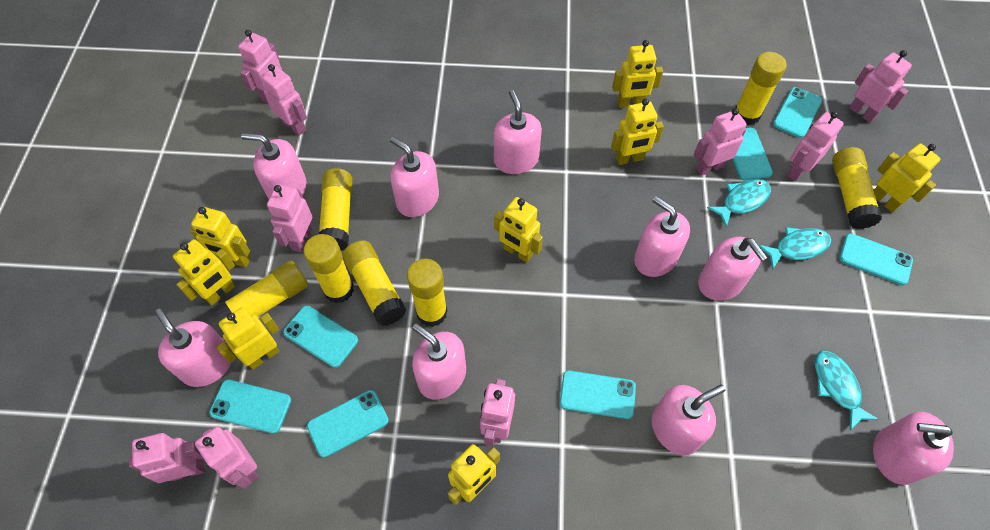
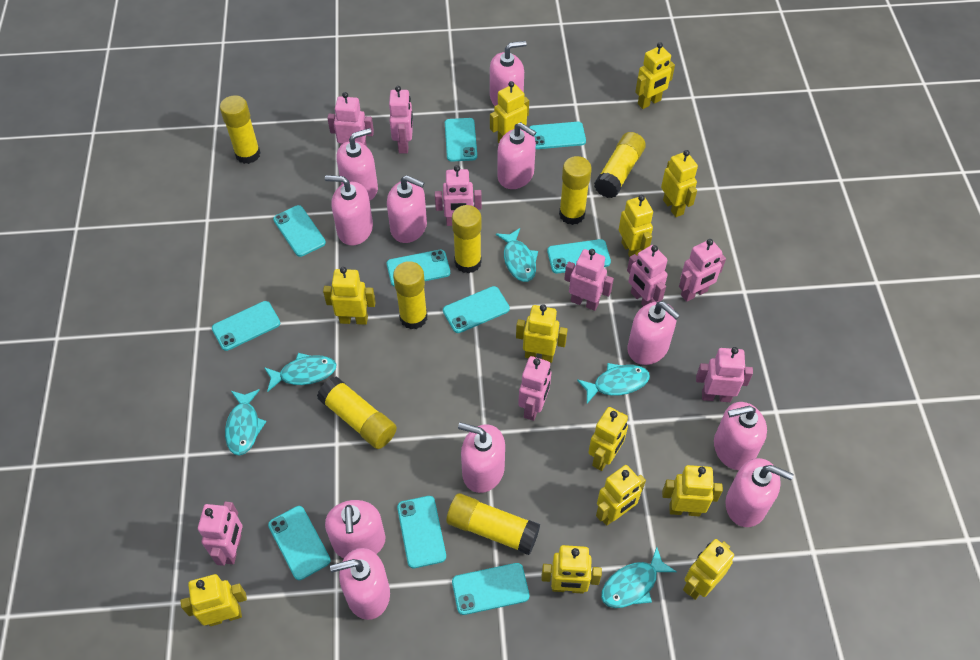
pink soap dispenser: [155,309,232,387] [241,133,307,199] [390,137,439,217] [412,323,466,400] [494,90,542,174] [634,196,690,277] [652,384,725,456] [698,237,768,301] [873,412,954,485] = 9 -> [325,175,373,245] [325,500,386,558] [330,548,390,620] [337,128,378,201] [387,175,427,243] [458,422,505,493] [490,41,527,106] [497,122,536,189] [628,301,680,365] [714,402,767,470] [726,458,793,527] = 11
turquoise fish: [707,179,771,227] [759,227,831,270] [815,351,879,430] = 3 -> [225,389,267,456] [264,353,337,392] [496,228,538,282] [577,363,650,403] [601,547,677,608] = 5
turquoise phone: [209,380,291,434] [283,306,358,368] [307,390,389,458] [560,370,636,419] [733,128,773,181] [773,87,822,138] [839,233,913,285] = 7 -> [212,301,280,351] [268,506,331,580] [273,205,326,257] [387,250,450,287] [397,496,446,568] [443,286,510,333] [445,118,477,162] [452,563,529,615] [529,122,586,149] [547,239,611,273] = 10
yellow robot: [173,239,235,305] [190,207,251,268] [217,307,279,370] [448,444,500,505] [494,197,543,263] [611,98,664,165] [612,40,663,108] [873,143,941,213] = 8 -> [180,574,247,626] [323,267,376,325] [490,81,529,143] [516,304,568,363] [541,545,602,594] [588,407,628,471] [596,465,646,526] [619,195,653,257] [635,42,675,109] [661,150,698,217] [662,465,723,516] [683,539,734,600] = 12

